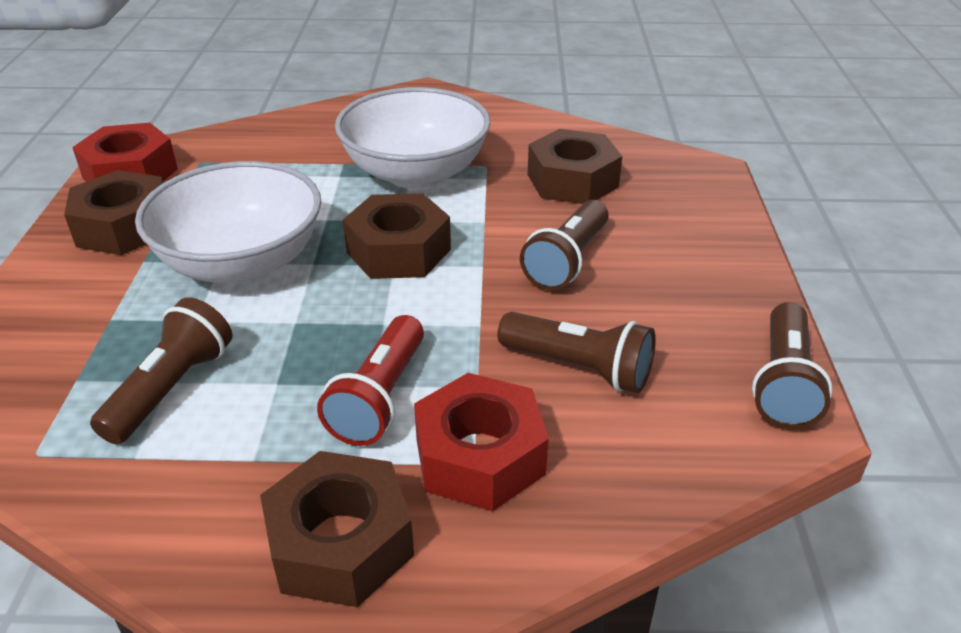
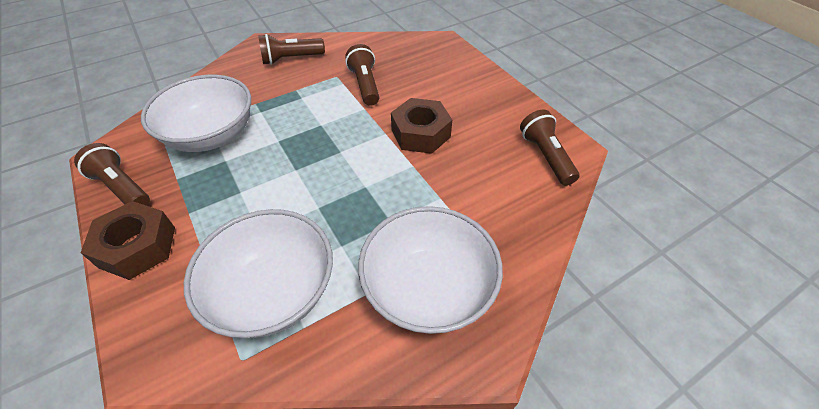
brown nut: [64,170,163,255] [260,451,414,607] [343,193,451,279] [528,129,622,204] = 4 -> [81,201,175,280] [391,98,452,154] = 2
red flashlight: [317,315,424,446] = 1 -> none = 0
red nut: [72,123,178,182] [414,373,549,511] = 2 -> none = 0
white bowl: [135,161,321,284] [335,87,490,189] = 2 -> [141,75,251,152] [184,209,333,338] [358,206,503,334] = 3

